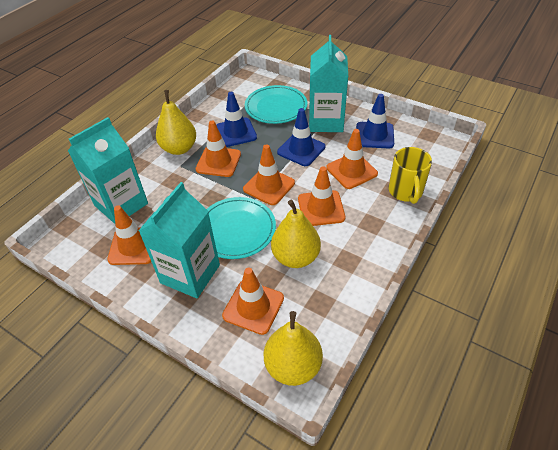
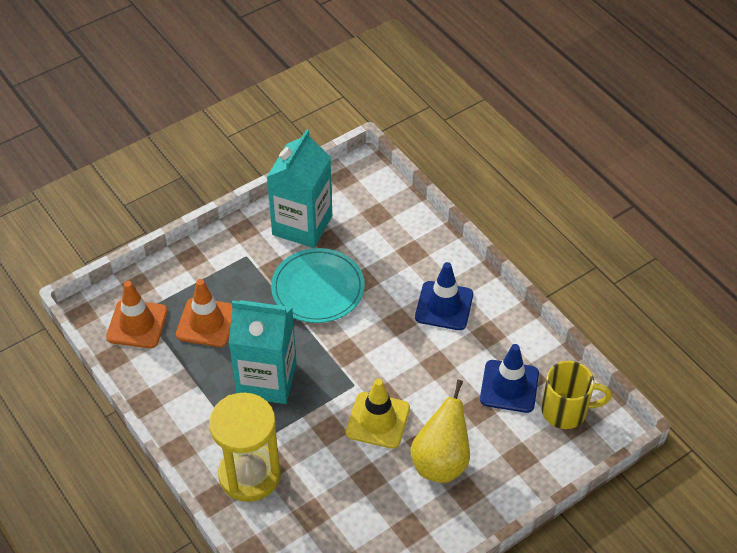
blue traffic cone: [216,92,257,147] [277,108,326,166] [356,94,394,148] = 3 -> [415,262,473,330] [480,344,539,413] = 2
orange traffic cone: [107,206,151,265] [196,121,241,177] [222,268,284,335] [243,144,295,205] [298,166,345,226] [326,129,378,189] = 6 -> [106,281,168,348] [176,279,232,347] = 2
turquoise carton: [68,117,148,224] [139,182,220,298] [309,35,348,132] = 3 -> [229,300,297,404] [267,129,332,248] = 2
turquoise plate: [207,197,276,259] [245,85,307,124] = 2 -> [271,248,365,323] = 1
yellow hourglass: none = 0 -> [209,393,281,502] = 1
yellow pear: [156,90,196,155] [264,311,323,386] [271,200,321,268] = 3 -> [410,380,470,483] = 1
yellow traffic cone: none = 0 -> [346,378,410,449] = 1

